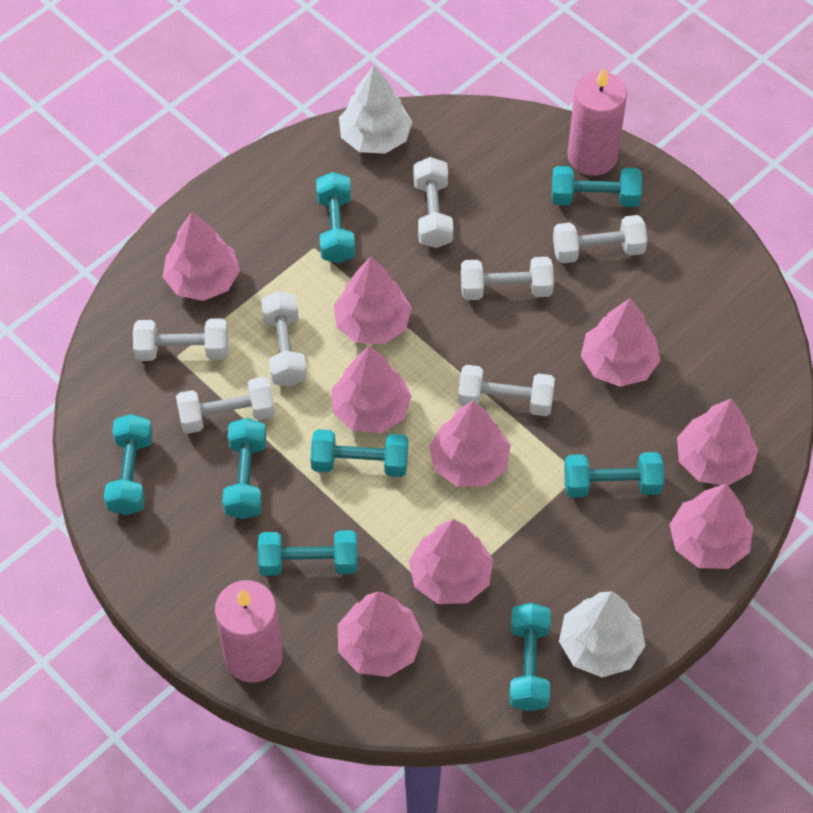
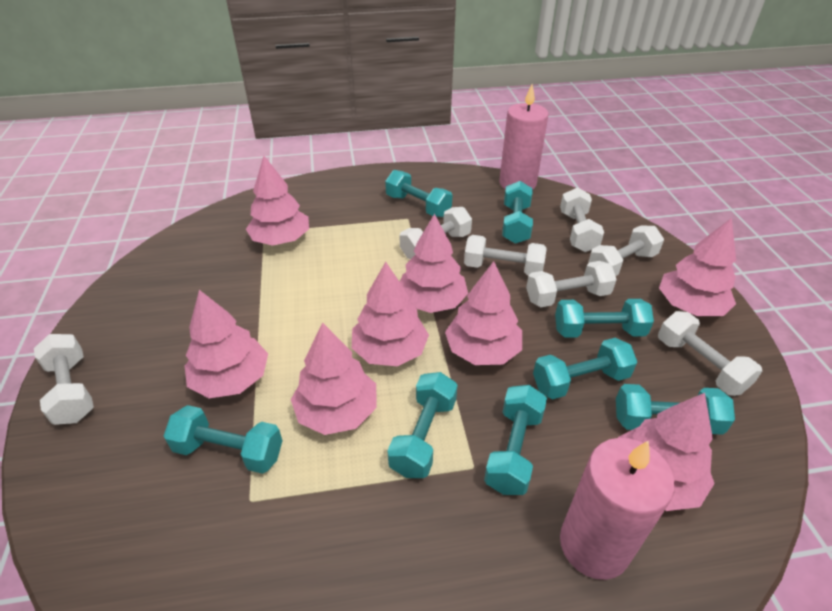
pink tree: [163,212,240,301] [332,346,412,433] [334,257,412,344] [338,592,423,677] [409,519,493,604] [429,401,511,487] [581,298,660,387] [669,484,753,569] [677,398,758,486] = 9 -> [185,290,268,398] [246,156,309,246] [291,322,377,435] [352,262,429,366] [400,214,468,313] [445,261,522,365] [618,393,715,511] [659,218,736,316] = 8
white tree: [339,65,412,154] [559,591,645,677] = 2 -> none = 0

